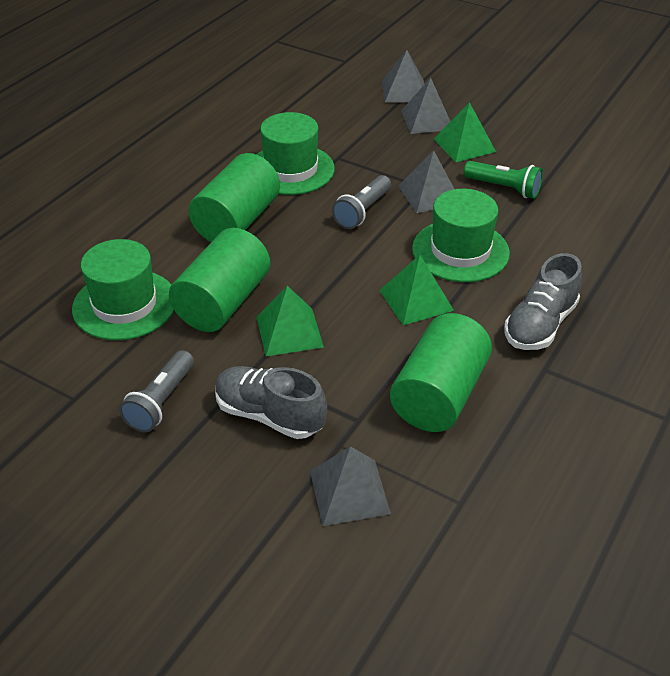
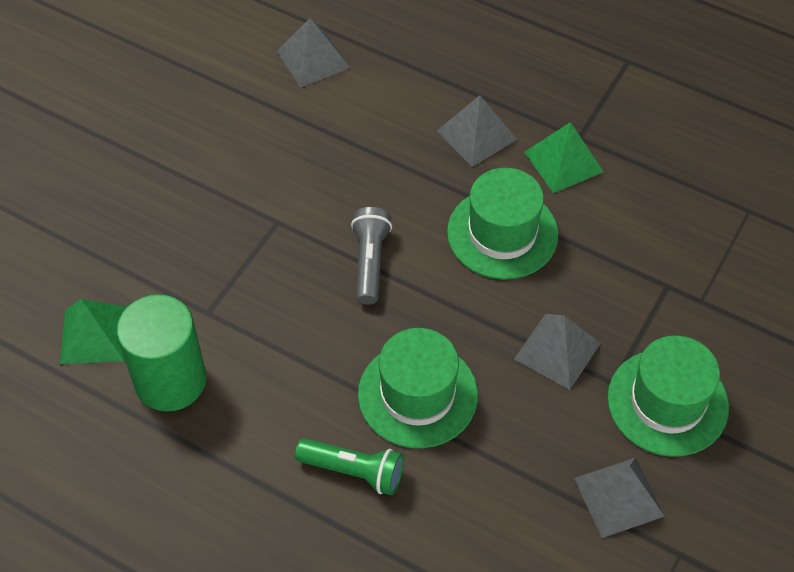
green cylinder: [169,228,270,332] [188,153,280,242] [390,313,492,432] = 3 -> [117,294,206,412] = 1
green pyramid: [256,286,324,356] [379,255,454,325] [434,102,496,162] = 3 -> [60,299,127,364] [524,122,604,193] = 2
grey flashlight: [119,350,194,432] [332,175,391,229] = 2 -> [351,207,392,305] = 1
grey shoe: [215,366,327,439] [504,253,582,350] = 2 -> none = 0

